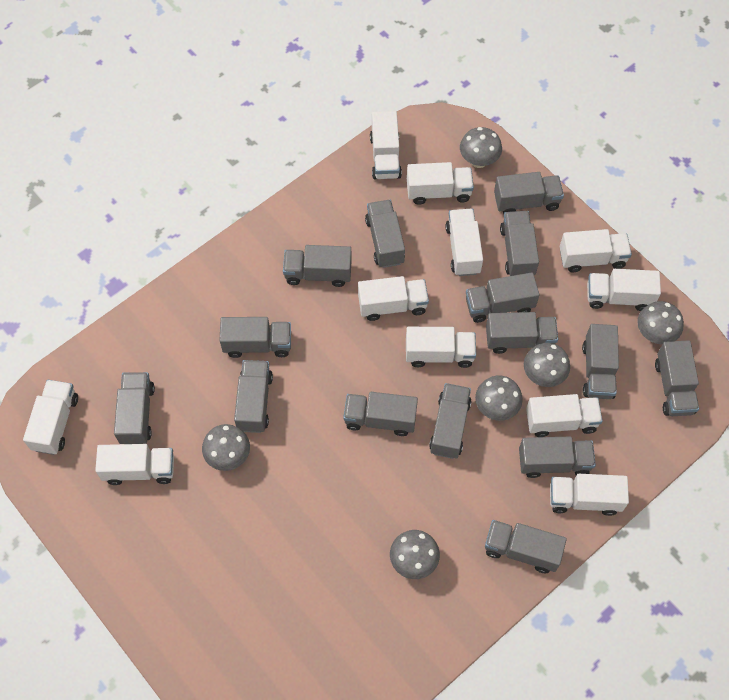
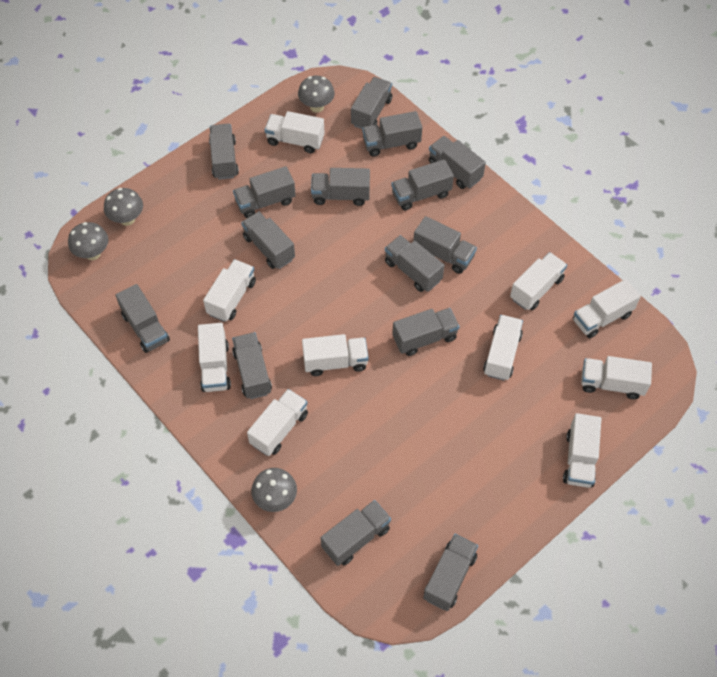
grey mushroom: [202,424,250,471] [390,530,440,579] [460,127,502,168] [475,375,523,421] [524,343,570,387] [637,301,684,344] = 6 -> [68,222,109,260] [104,188,143,226] [251,468,297,512] [298,76,335,113] = 4
white truck: [23,380,78,455] [95,444,174,485] [358,276,429,321] [370,111,402,179] [406,327,476,368] [407,162,474,205] [446,209,483,276] [526,394,603,437] [550,474,629,516] [560,229,632,273] [587,269,661,311] = 11 -> [198,323,231,392] [203,259,256,322] [247,389,308,456] [264,111,325,153] [302,334,369,376] [483,315,523,381] [510,252,567,310] [563,413,601,488] [573,279,641,338] [581,356,652,399] = 10

